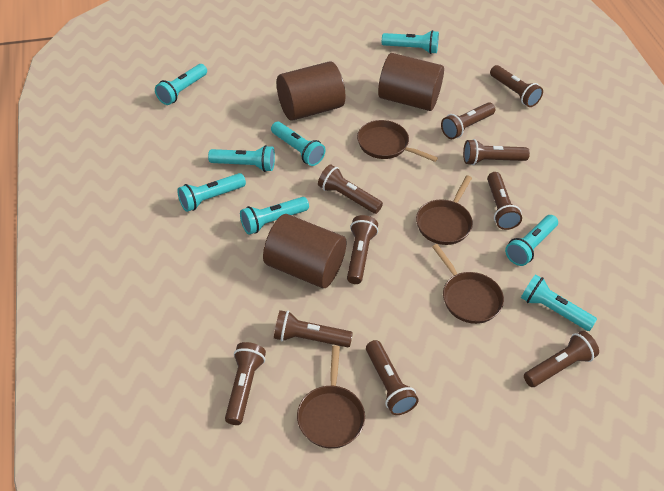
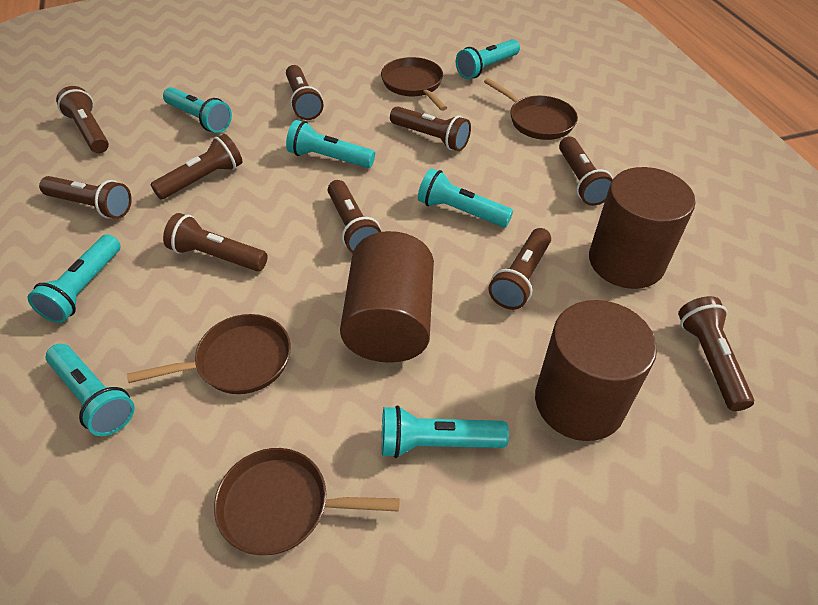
turquoise flashlight: [155,64,207,105] [177,173,246,212] [208,145,275,172] [240,197,309,235] [271,122,325,166] [382,30,439,54] [505,215,558,266] [521,274,597,331] = 8 -> [27,234,121,323] [45,344,135,436] [163,87,232,133] [286,120,375,168] [381,405,509,458] [418,168,513,227] [456,39,520,79] = 7

